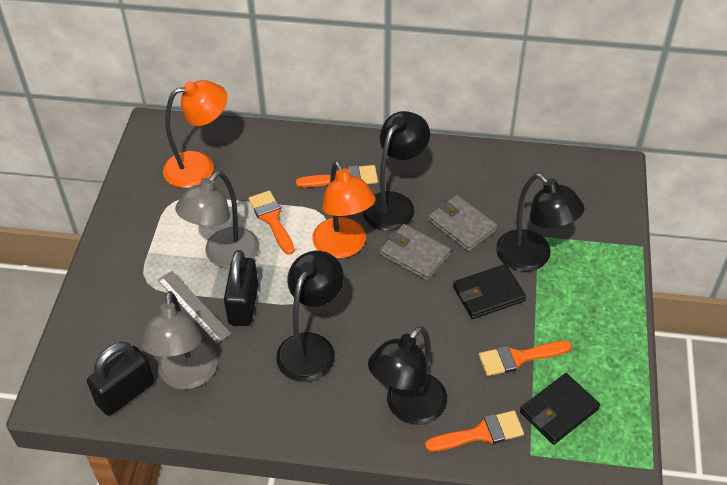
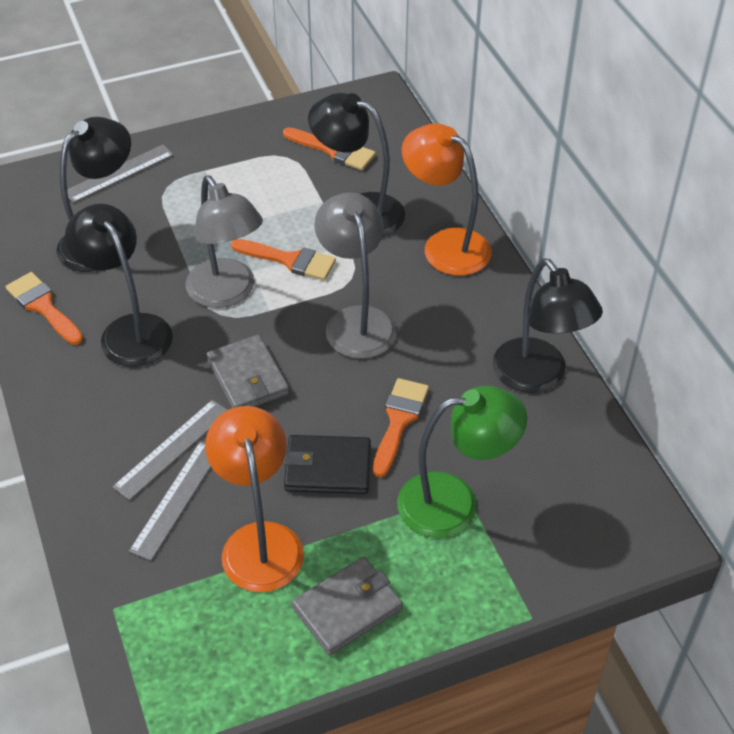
black padlock: [87,342,154,416] [224,250,258,326] = 2 -> none = 0
black wallet: [453,264,526,319] [520,373,600,444] = 2 -> [283,435,371,494] = 1
green lamp: none = 0 -> [397,386,527,538] = 1
grey ruler: [158,271,231,344] = 1 -> [67,145,174,203] [112,400,227,500] [129,441,211,561] = 3

